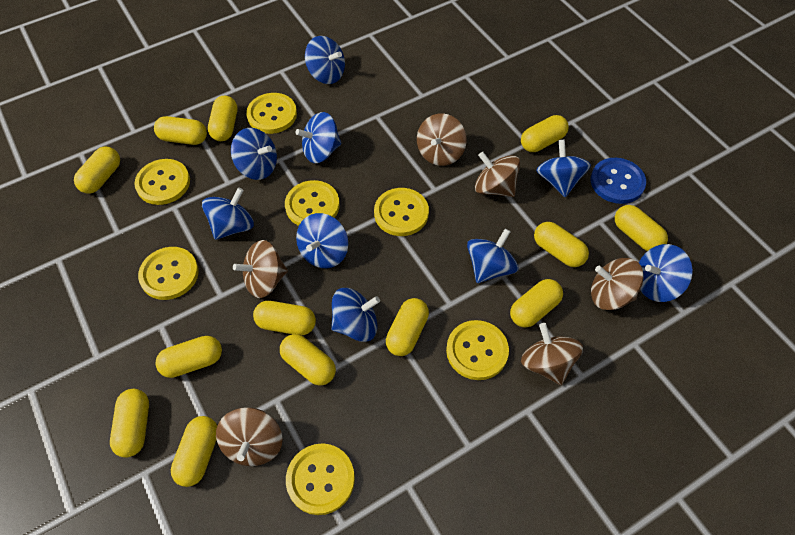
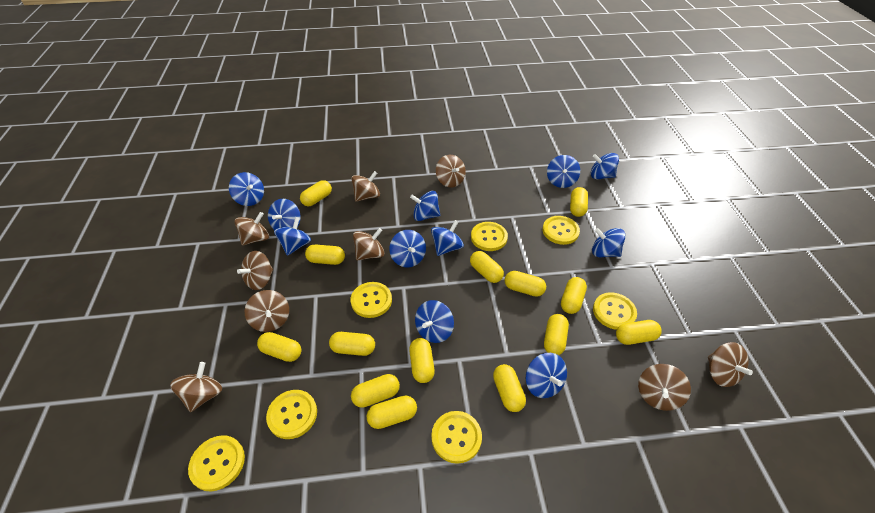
blue button: [591,158,646,204] = 1 -> none = 0
blue spinning top: [202,188,254,240] [231,128,277,180] [296,112,341,163] [296,213,348,268] [305,36,345,84] [331,288,380,342] [467,229,518,283] [536,139,591,197] [639,244,693,302] = 9 -> [229,172,264,206] [268,199,301,230] [274,217,311,256] [389,230,426,267] [410,191,440,221] [415,300,454,343] [431,220,464,256] [526,353,567,398] [547,155,580,188] [591,153,619,180] [592,228,626,257] = 11
brown spinning top: [216,407,283,466] [233,240,288,298] [417,113,466,166] [475,152,520,197] [521,323,583,385] [591,258,644,310] = 6 -> [170,362,222,412] [235,212,269,246] [237,251,273,290] [245,290,289,332] [351,171,380,202] [353,228,384,260] [436,155,466,187] [638,364,691,411] [708,342,753,387] = 9
yellow capsule: [74,147,120,193] [110,389,149,458] [154,116,207,145] [155,336,222,378] [171,416,217,487] [208,96,237,141] [253,301,316,335] [280,334,336,386] [386,298,429,356] [510,279,563,328] [521,115,569,152] [534,222,589,267] [615,205,668,251] = 13 -> [257,332,302,362] [300,180,332,206] [305,245,345,265] [329,332,375,356] [351,374,400,408] [367,395,417,429] [409,338,435,383] [470,251,504,283] [493,364,526,412] [505,271,546,297] [544,314,569,355] [561,277,587,314] [570,187,588,217] [616,320,662,345] = 14

